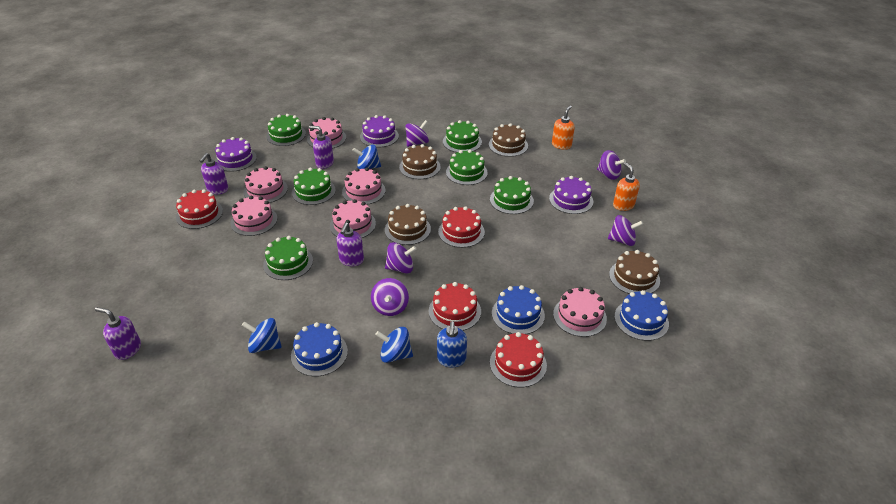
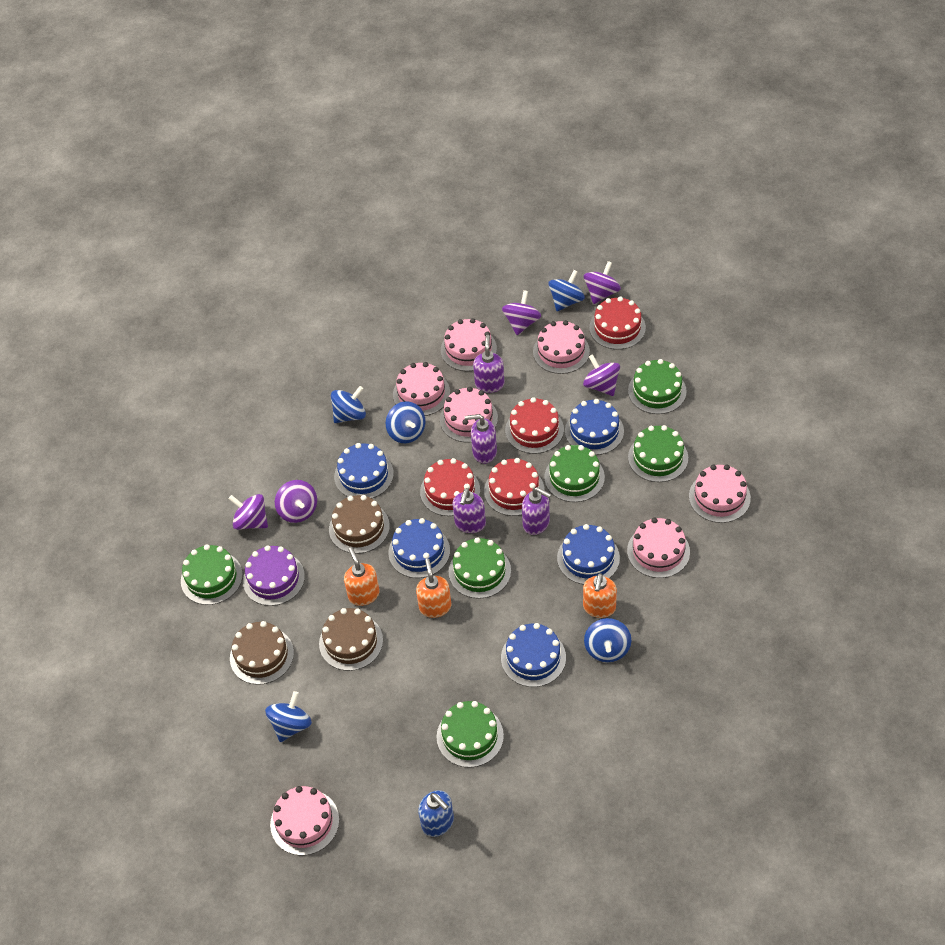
blue cake: [291,322,348,377] [492,285,545,334] [614,290,669,341] = 3 -> [334,443,394,498] [388,518,450,578] [501,623,566,687] [557,524,620,585] [565,399,624,455] = 5
blue spinning top: [242,318,282,353] [352,145,381,169] [375,327,413,363] = 3 -> [265,691,312,742] [331,386,366,423] [386,401,426,443] [548,270,585,312] [584,618,631,662] = 5
brown cake: [385,204,431,245] [399,144,441,179] [489,123,528,157] [609,250,660,294] = 4 -> [230,621,294,685] [319,608,383,671] [329,495,390,554] = 3
orange soap dispenser: [552,105,575,150] [613,162,640,211] = 2 -> [344,547,380,606] [416,559,451,618] [583,573,617,618] = 3
pink cake: [231,196,277,236] [244,166,288,203] [307,117,346,149] [330,199,376,238] [342,168,385,205] [553,287,607,337] = 6 -> [270,786,339,855] [393,362,450,416] [440,387,498,442] [441,318,497,371] [533,320,590,374] [627,518,690,578] [689,464,751,523] = 7
purple cake: [215,137,257,172] [360,115,399,147] [549,176,593,214] = 3 -> [243,545,305,606] = 1

